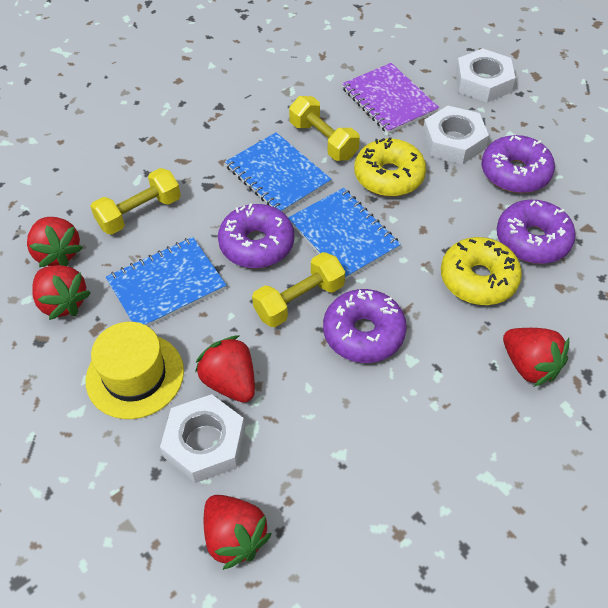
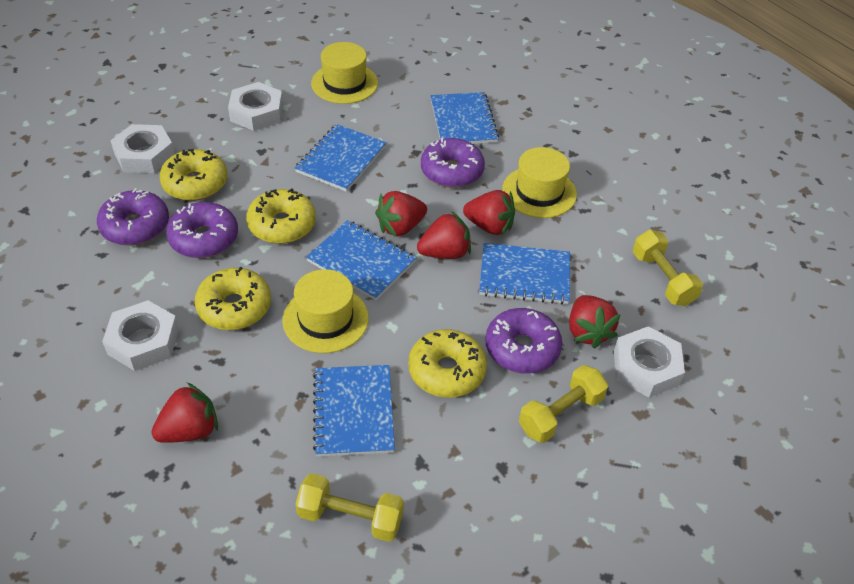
blue notebook: [106,237,226,326] [225,132,332,213] [288,188,401,280] = 3 -> [295,124,386,192] [306,220,416,301] [313,365,395,457] [430,92,499,144] [479,243,570,305] = 5
purple notebook: [342,63,439,134] = 1 -> none = 0
white nut: [160,394,245,483] [423,106,489,164] [455,48,516,102] = 3 -> [102,300,179,371] [110,124,175,173] [228,82,283,131] [614,326,685,398] = 4
yellow donut: [354,137,426,197] [441,237,522,305] = 2 -> [159,149,227,201] [195,267,271,330] [246,188,316,244] [408,329,487,398] = 4
yellow hat: [86,322,184,419] = 1 -> [282,269,369,353] [311,42,378,104] [502,147,577,218] = 3

